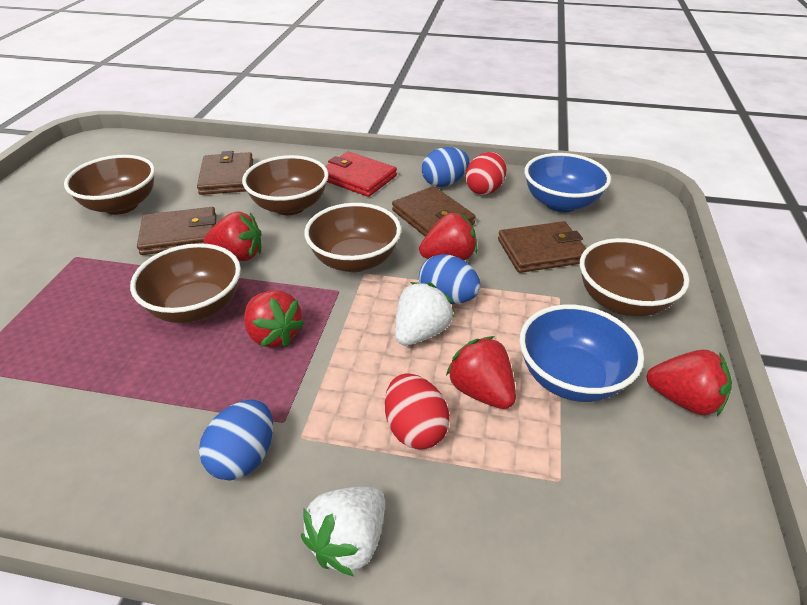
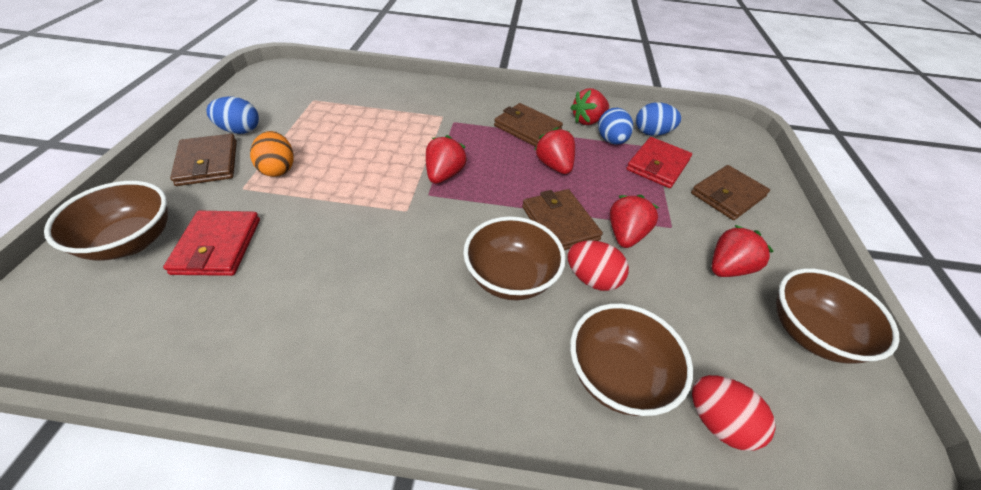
blue bowl: [519,305,644,402] [524,153,611,212] = 2 -> none = 0
brown bowl: [64,155,155,215] [130,243,241,323] [242,155,329,215] [304,203,401,272] [580,238,689,316] = 5 -> [44,181,168,261] [463,216,566,300] [570,303,693,416] [776,268,900,364] = 4
orange egg: none = 0 -> [250,131,294,177] = 1
red wallet: [325,152,397,197] = 1 -> [163,211,260,276] [626,137,692,188] = 2
white strawberry: [301,486,385,576] [395,282,455,346] = 2 -> none = 0

